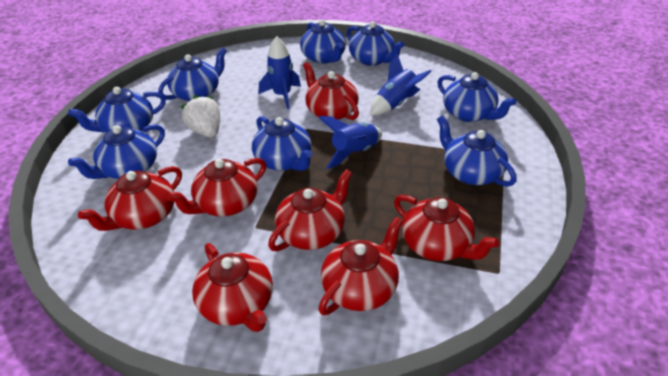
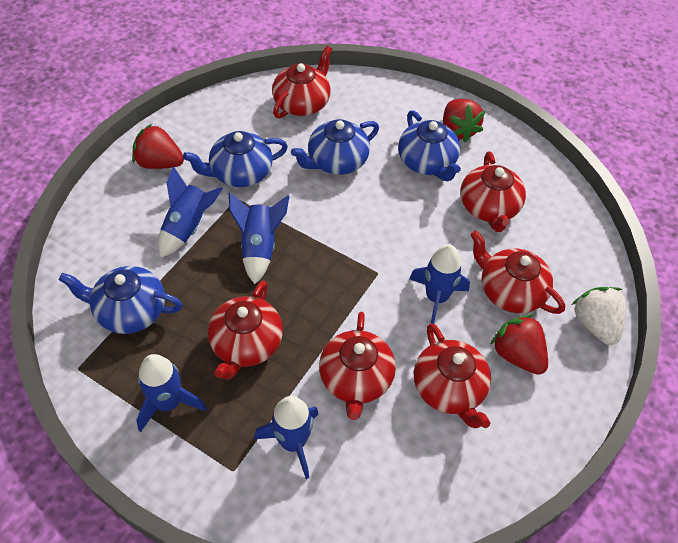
blue rocket: [259,36,301,109] [318,116,382,169] [370,54,432,115] = 3 -> [136,354,206,432] [158,166,223,258] [229,193,290,284] [254,396,319,479] [409,245,470,324] = 5
blue teapot: [68,87,166,133] [68,124,165,179] [158,47,227,101] [252,116,313,171] [300,20,346,64] [347,21,404,66] [437,116,517,187] [438,72,516,122] = 8 -> [59,266,183,334] [183,131,288,187] [291,119,379,175] [398,110,461,181] = 4
red strawberry: none = 0 -> [132,124,184,169] [443,99,485,142] [490,314,548,375] = 3
red teapot: [78,166,182,231] [167,158,266,216] [192,243,273,332] [268,169,352,251] [303,62,359,120] [318,217,403,315] [394,195,500,261] = 7 -> [208,281,283,380] [272,46,332,119] [319,312,396,420] [414,323,491,428] [460,151,526,232] [470,230,565,314] = 6

